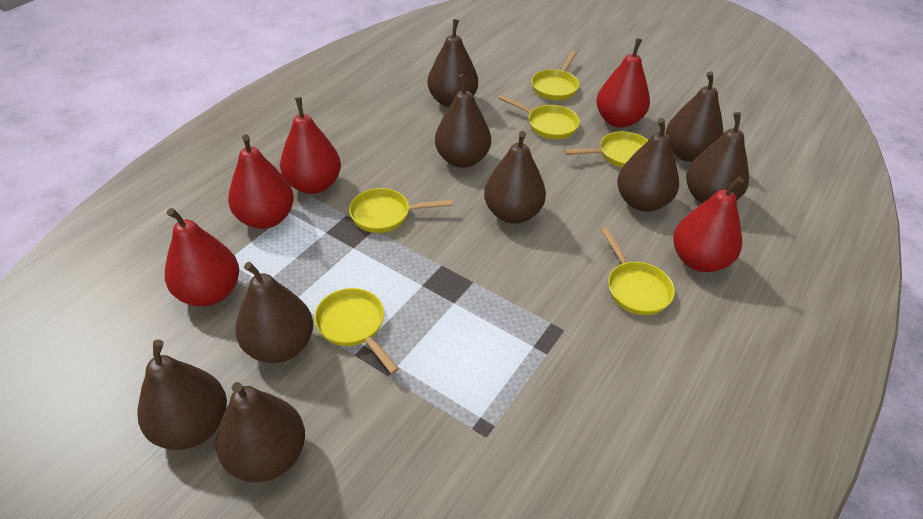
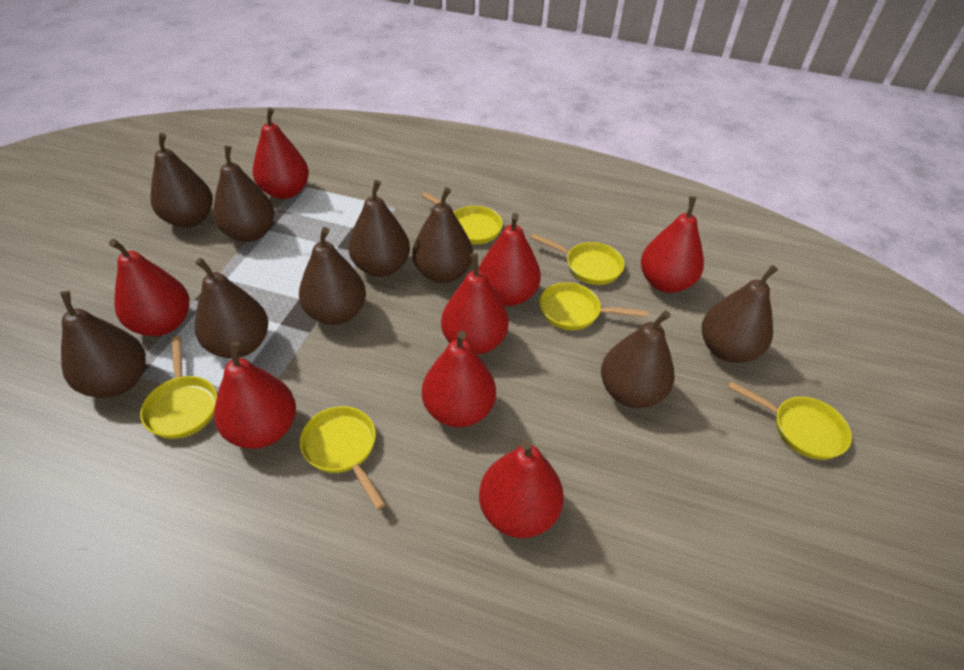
red pear: [165,208,239,306] [228,135,294,229] [280,97,341,194] [596,38,650,128] [673,176,744,272] = 5 -> [109,239,189,336] [214,341,296,449] [252,108,309,199] [422,331,496,427] [441,253,509,354] [479,213,541,306] [479,440,564,538] [641,196,704,293] = 8

